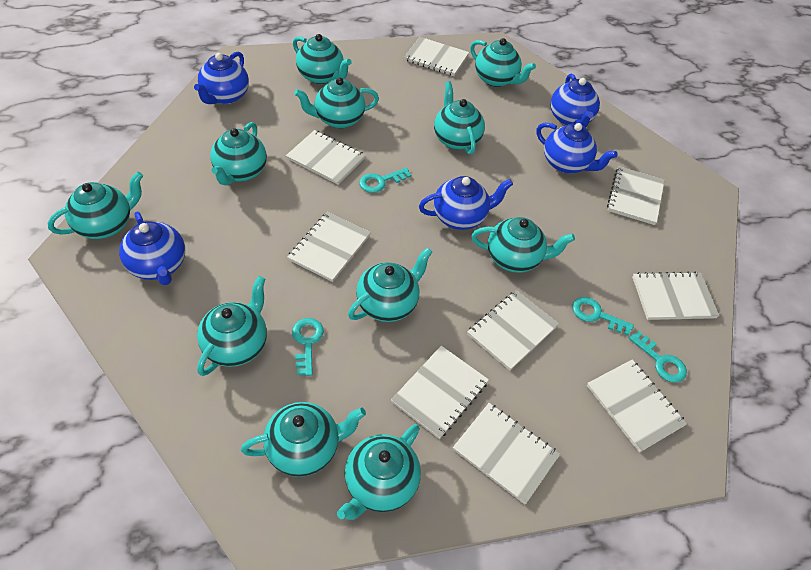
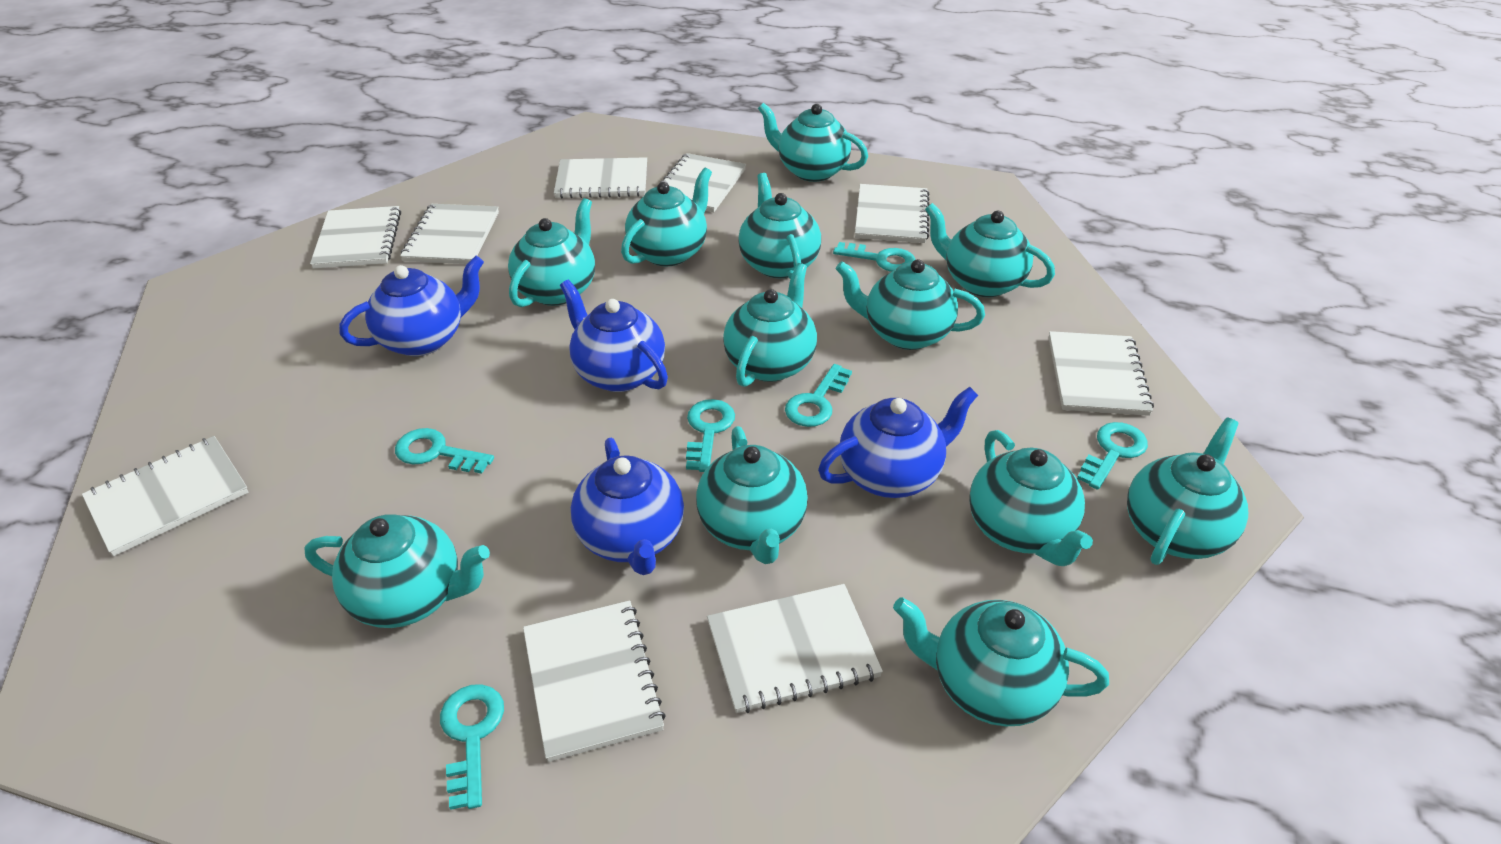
blue teapot: [119,212,185,285] [194,52,249,104] [419,176,513,230] [536,123,618,173] [550,73,600,127] = 5 -> [339,256,484,356] [560,280,668,392] [571,438,684,575] [818,387,978,498] = 4
turquoise key: [292,318,324,376] [359,168,411,193] [572,297,634,336] [629,331,687,383] = 4 -> [395,428,494,474] [440,684,504,810] [686,399,735,472] [785,364,852,427] [833,242,915,272] [1077,422,1148,490] = 6
turquoise teapot: [48,171,143,239] [197,276,267,376] [210,122,267,185] [241,402,366,477] [293,34,352,84] [294,77,379,129] [337,424,421,520] [348,248,432,322] [434,81,485,155] [470,38,536,87] [472,217,575,273] = 11 -> [304,514,490,628] [508,198,595,307] [621,168,712,266] [696,426,808,564] [723,263,817,387] [738,173,821,279] [758,103,868,182] [836,259,985,350] [893,597,1109,726] [925,203,1055,297] [969,430,1093,566] [1127,417,1248,565] = 12

